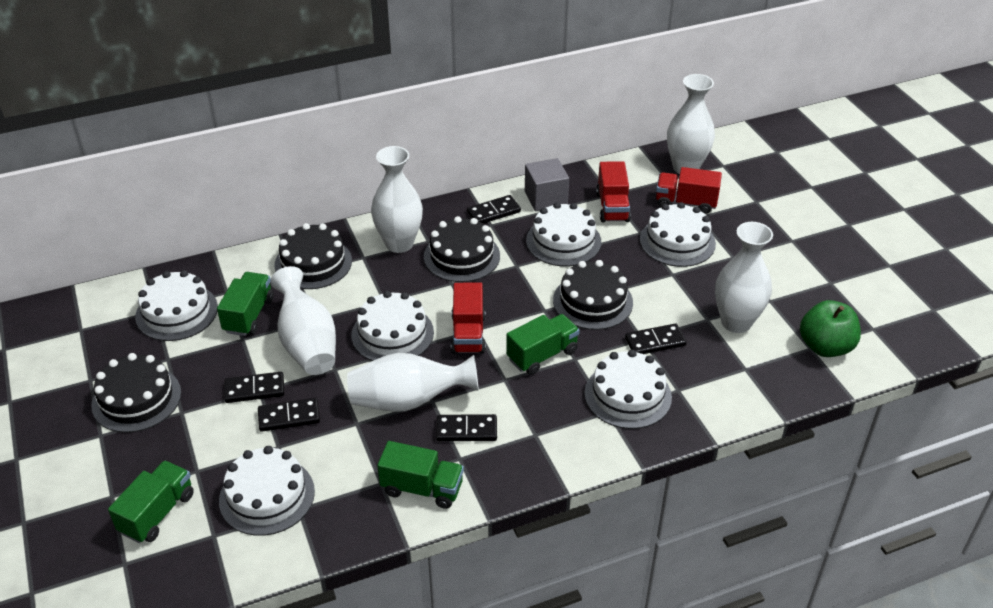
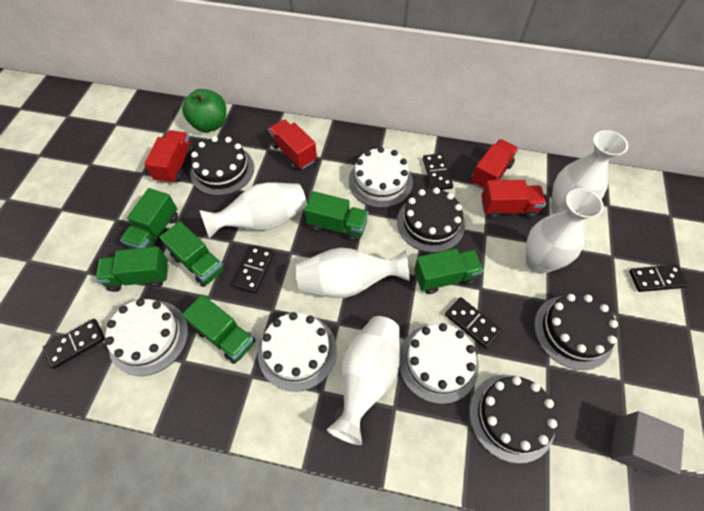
green truck: [108,460,194,543] [217,272,274,336] [377,441,464,509] [506,314,580,375] = 4 -> [96,247,168,292] [120,188,178,249] [160,222,226,287] [182,295,255,364] [305,191,368,242] [414,248,484,294] = 6
red truck: [451,282,486,354] [596,161,631,223] [656,167,722,214] = 3 -> [144,130,194,184] [268,119,317,170] [471,139,519,190] [481,180,546,219] = 4
white cake: [135,270,218,341] [219,446,315,536] [351,291,434,361] [526,202,602,267] [584,350,672,429] [640,202,716,267] = 6 -> [105,299,188,376] [258,312,337,392] [349,147,413,208] [399,323,479,404] = 4

